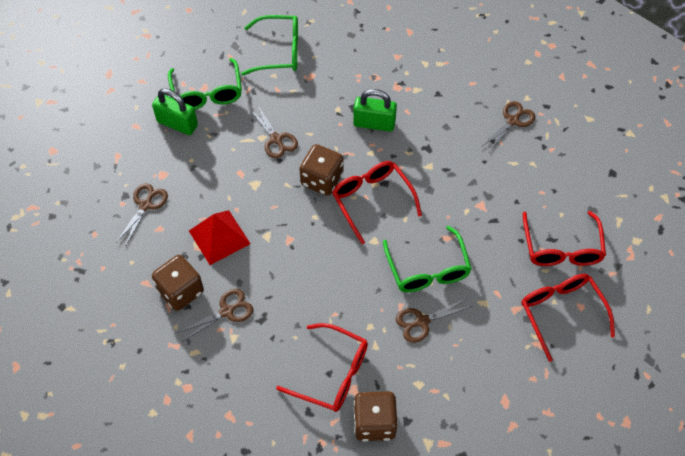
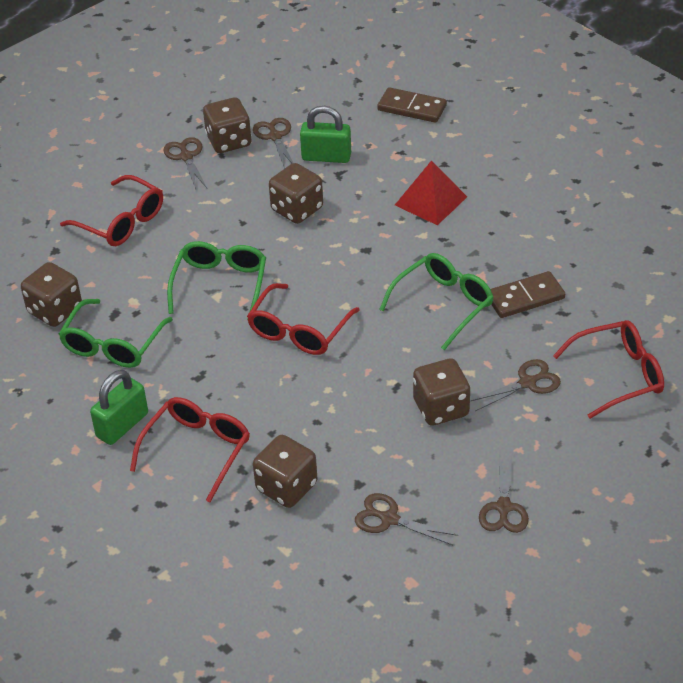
brown dice: [152,255,204,311] [299,144,343,196] [353,391,398,442] = 3 -> [21,262,82,327] [203,97,252,153] [253,435,317,508] [269,163,323,224] [413,358,470,426] = 5
brown domino: none = 0 -> [378,87,447,123] [491,271,565,318] = 2

